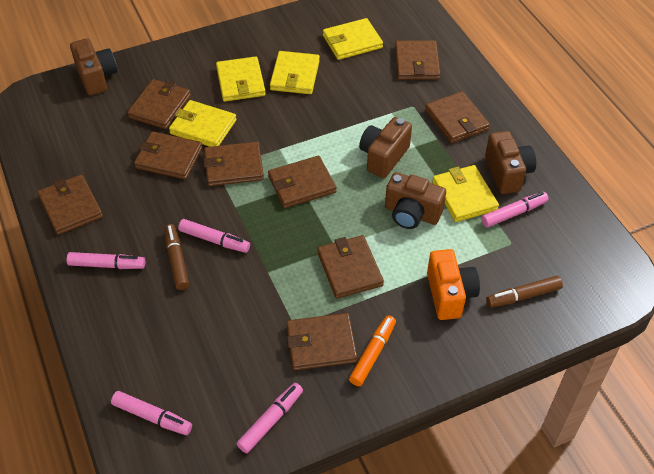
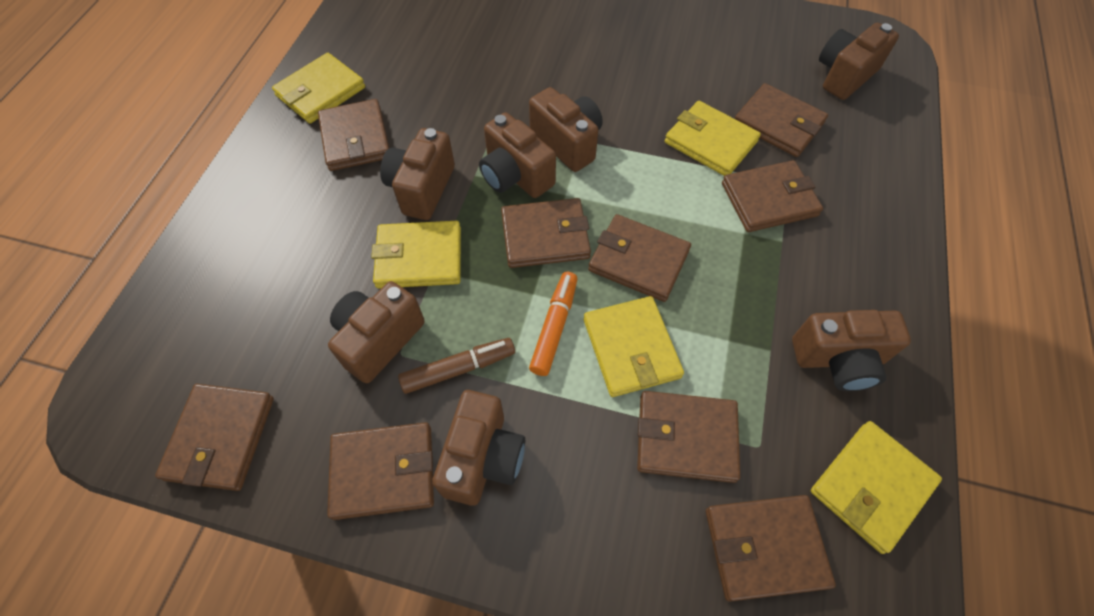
brown camera: [70,38,117,95] [359,117,412,178] [385,172,446,229] [485,131,536,194] = 4 -> [328,281,425,383] [380,128,455,220] [432,390,525,506] [479,112,556,198] [529,87,603,172] [792,310,911,391] [819,23,899,100] = 7
brown marker: [164,224,189,290] [486,276,563,308] = 2 -> [398,338,515,394] = 1
orange camera: [427,249,480,320] = 1 -> none = 0
pink marker: [67,252,145,269] [111,391,192,435] [178,219,250,253] [237,383,303,453] [481,192,549,228] = 5 -> none = 0

